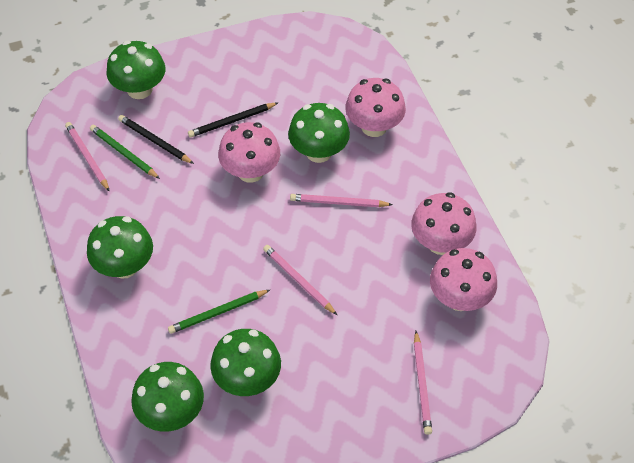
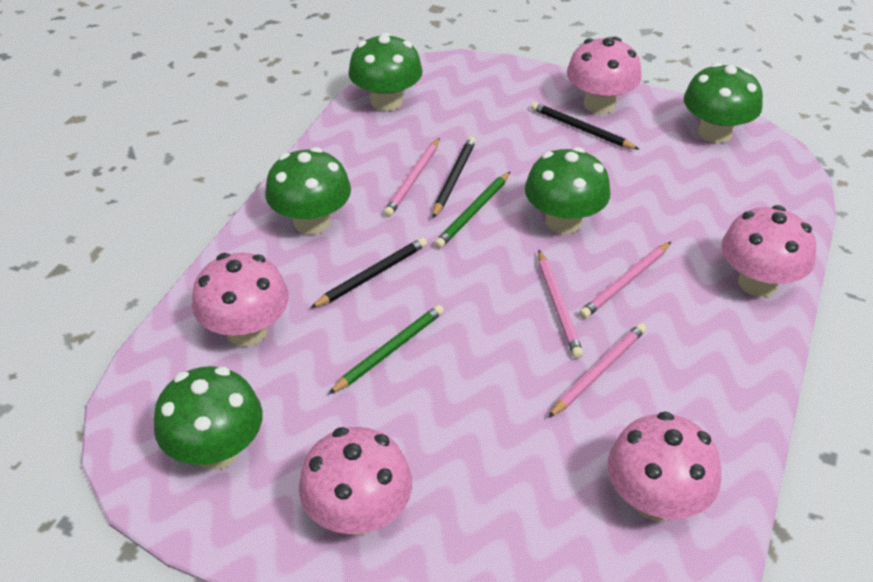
black pencil: [118,115,194,164] [188,103,278,137] = 2 -> [310,237,427,308] [433,136,476,218] [531,102,640,150] = 3
pink mushroom: [218,122,280,183] [345,78,406,137] [411,192,477,255] [430,248,497,311] = 4 -> [192,253,289,347] [299,427,412,535] [567,37,642,114] [608,411,721,521] [722,205,816,297] = 5

